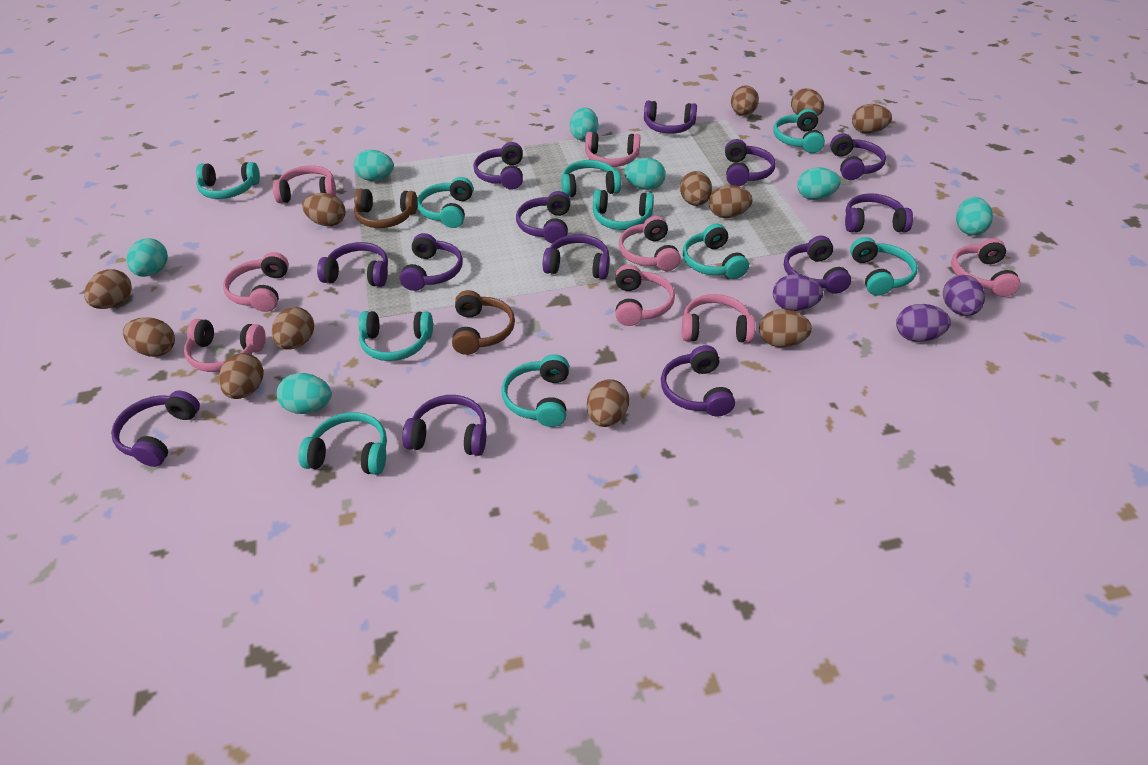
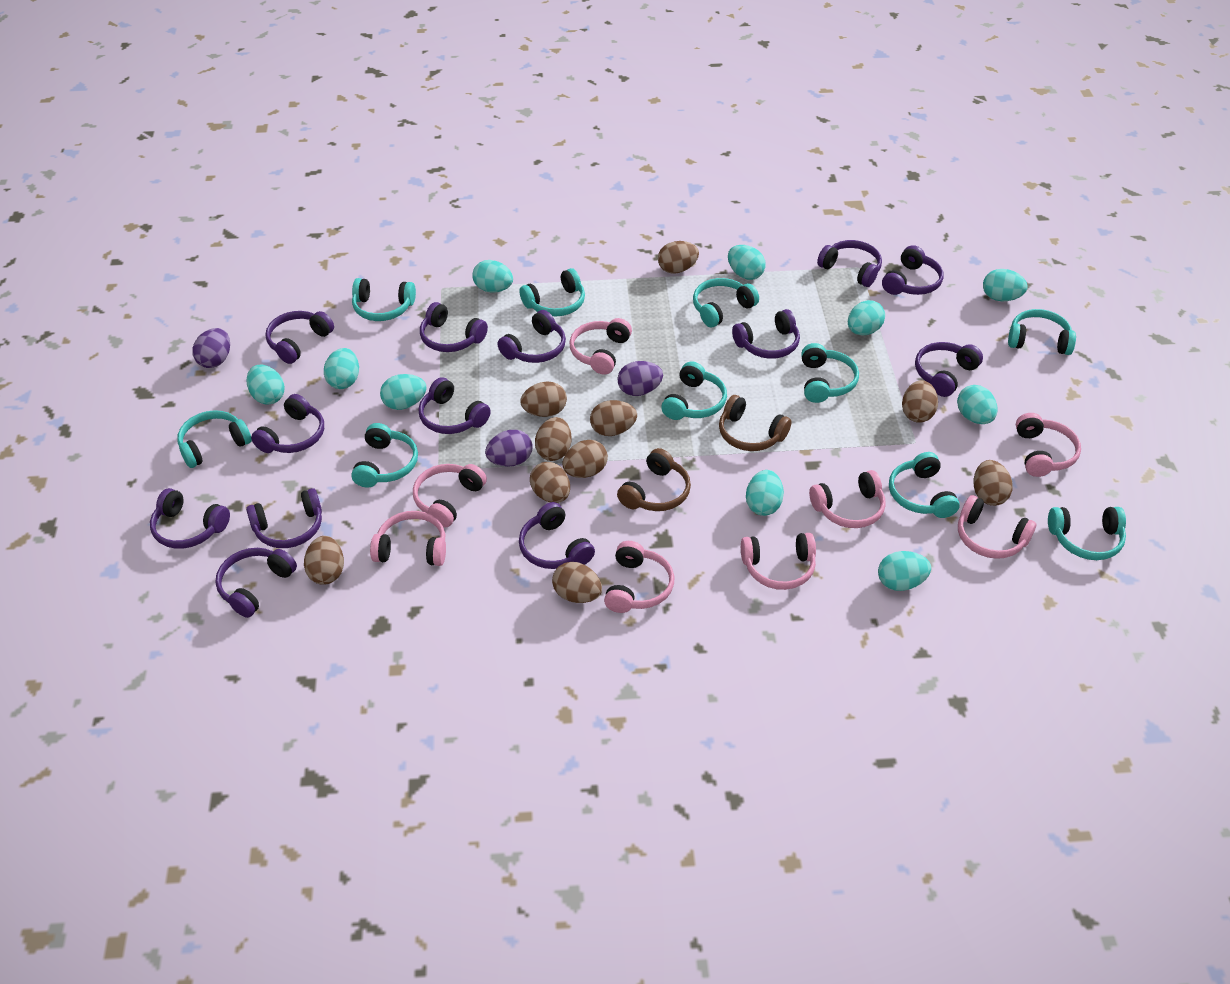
brown egg: [84,269,132,309] [123,317,175,357] [219,353,264,399] [272,307,314,350] [302,193,345,226] [587,379,629,427] [680,171,712,206] [709,185,753,218] [731,85,759,116] [759,309,812,347] [791,88,824,116] [852,104,892,134] = 12 -> [304,536,344,585] [520,382,567,417] [530,462,570,503] [535,417,572,461] [552,562,602,603] [562,440,608,478] [590,400,637,436] [658,241,699,274] [902,380,938,423] [974,460,1013,506] = 10
turquoise egg: [127,238,168,277] [277,373,332,414] [354,150,394,181] [570,107,598,141] [624,158,666,190] [797,167,841,200] [956,197,993,236] = 7 -> [246,365,285,405] [324,348,359,389] [380,374,427,410] [472,260,513,292] [728,245,766,280] [746,470,784,516] [848,300,885,335] [878,551,931,591] [957,385,998,424] [983,269,1028,301] = 10

